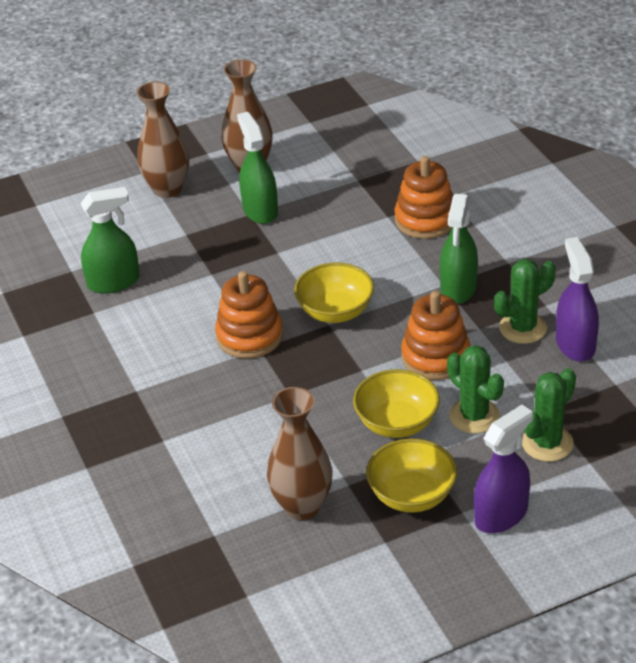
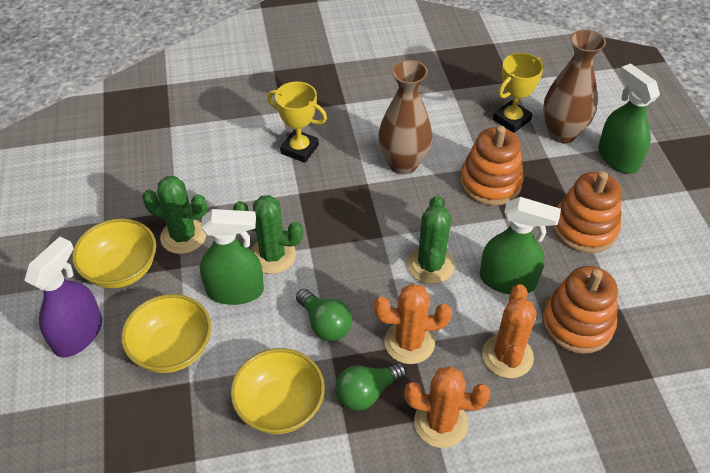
brown vase: [137,82,189,198] [221,60,273,173] [267,387,333,520] = 3 -> [378,60,432,174] [543,30,606,143] = 2
green light bulb: none = 0 -> [296,289,352,341] [335,363,407,411] = 2
orange cactus: none = 0 -> [374,284,452,364] [404,366,490,448] [482,284,537,378] = 3
purple spray bottle: [474,405,533,533] [556,237,599,362] = 2 -> [24,237,102,358] = 1
yellow trophy: none = 0 -> [267,82,327,163] [493,53,544,133] = 2

